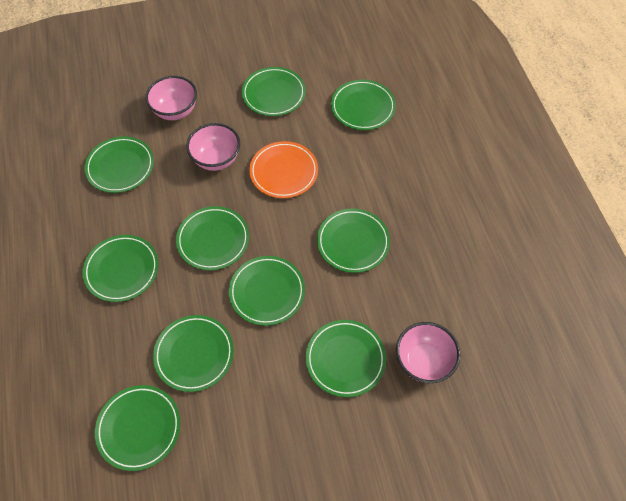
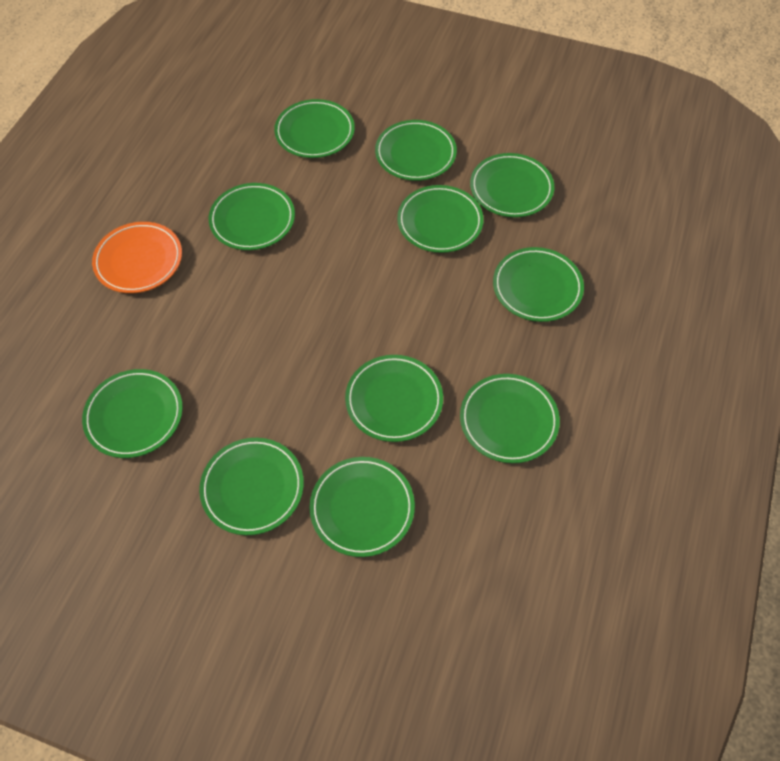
green plate: [83,235,158,302] [85,136,154,193] [95,385,180,471] [153,315,234,392] [176,206,249,270] [229,256,305,326] [242,67,306,116] [306,320,386,397] [317,209,390,273] [331,80,396,130] = 10 -> [82,369,183,458] [199,438,304,535] [209,183,295,250] [274,99,355,158] [310,457,415,557] [345,355,443,442] [375,120,457,181] [397,185,484,253] [460,374,560,463] [470,153,554,218] [493,247,584,322] = 11
pink bowl: [145,76,197,120] [186,123,240,171] [396,322,460,383] = 3 -> none = 0

